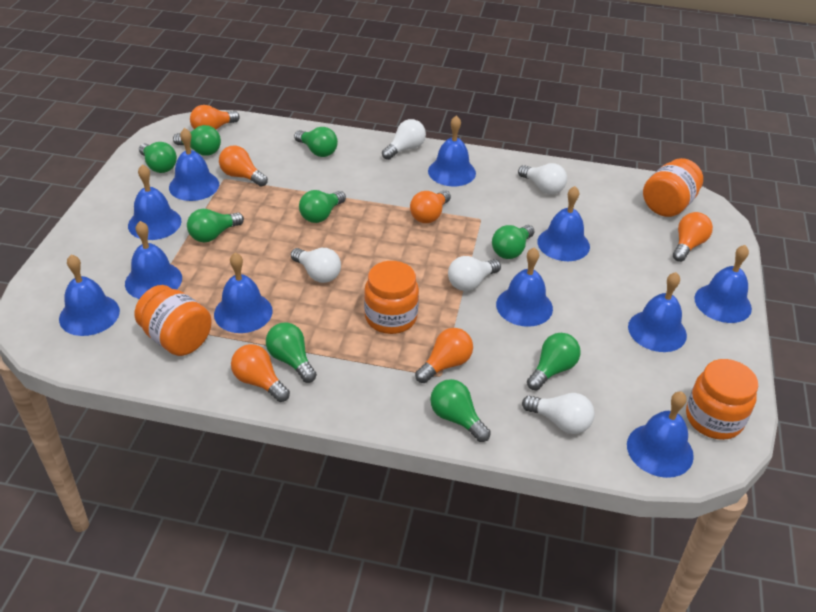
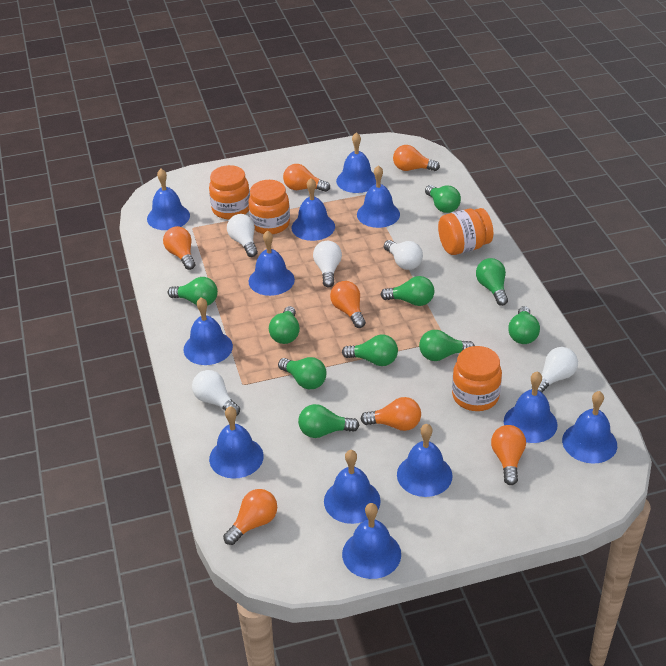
blue bell: [59,254,120,336] [125,221,182,299] [128,164,182,240] [169,128,219,201] [214,253,273,333] [428,115,476,186] [496,247,553,327] [537,186,590,261] [627,391,694,478] [628,272,687,352] [694,245,752,323] = 11 -> [147,169,190,230] [184,297,233,365] [209,406,264,479] [249,230,295,296] [292,178,335,241] [324,450,381,524] [336,132,376,193] [342,503,401,579] [357,165,400,228] [397,424,453,497] [504,371,558,443] [562,391,617,464] = 12
green light bulb: [139,142,177,173] [173,125,221,156] [187,209,244,242] [266,322,317,383] [294,127,338,157] [299,190,346,223] [430,379,491,442] [492,225,534,259] [527,333,580,390] = 9 -> [168,277,218,306] [269,306,300,344] [278,357,327,389] [298,404,360,438] [342,335,398,366] [380,276,434,306] [419,330,475,361] [425,185,461,213] [476,258,508,306] [508,306,540,344] = 10
orange light bulb: [190,105,240,130] [219,146,268,187] [231,344,290,402] [410,190,451,223] [415,328,473,383] [673,212,713,262] = 6 -> [163,226,195,270] [223,489,277,545] [283,164,330,192] [330,281,366,328] [361,397,421,431] [393,145,440,171] [491,425,526,485] = 7

